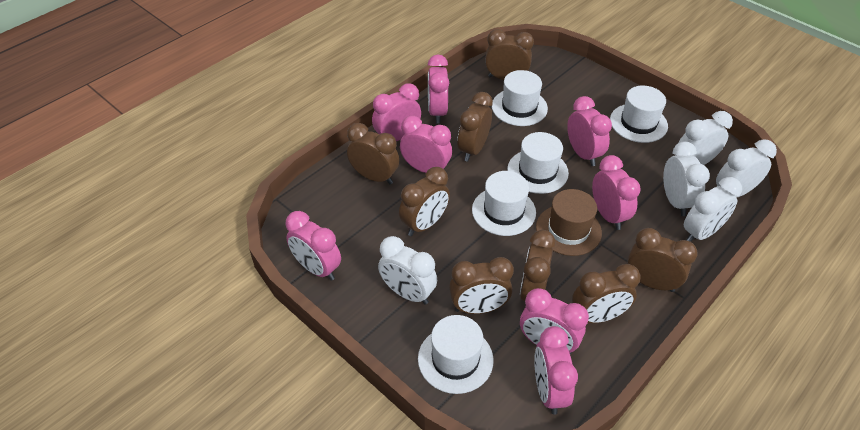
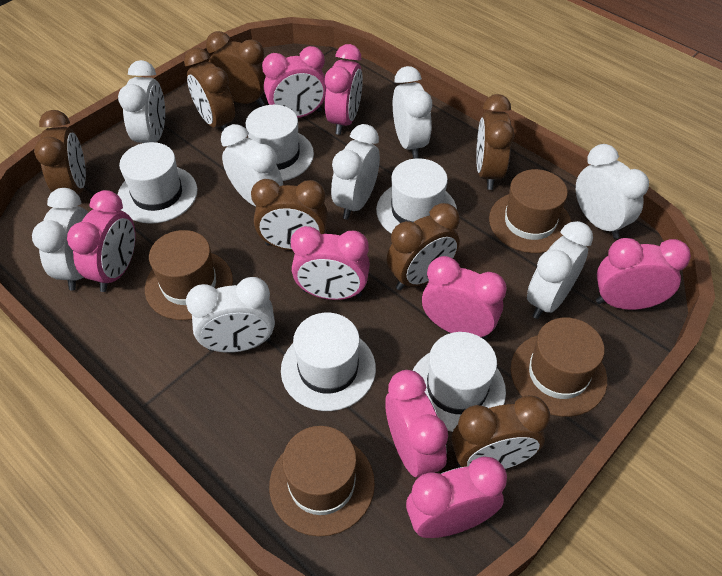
brown clock: [347,123,399,184] [399,167,450,236] [449,257,514,314] [457,92,493,161] [485,29,534,80] [520,230,555,301] [572,264,641,323] [627,228,698,292] = 8 -> [34,110,86,195] [184,48,235,131] [206,31,266,107] [251,179,328,250] [387,203,460,290] [451,396,550,469] [476,94,514,190] = 7
brown hat: [536,189,602,256] = 1 -> [145,230,233,320] [269,426,375,537] [489,169,571,253] [511,318,607,417] = 4
white clock: [378,236,437,305] [663,142,710,216] [678,111,733,165] [684,177,742,242] [716,139,777,198] = 5 -> [32,188,89,290] [118,60,165,143] [186,277,275,353] [221,124,283,206] [331,124,380,220] [393,66,432,159] [527,221,593,319] [576,144,649,239] = 8

